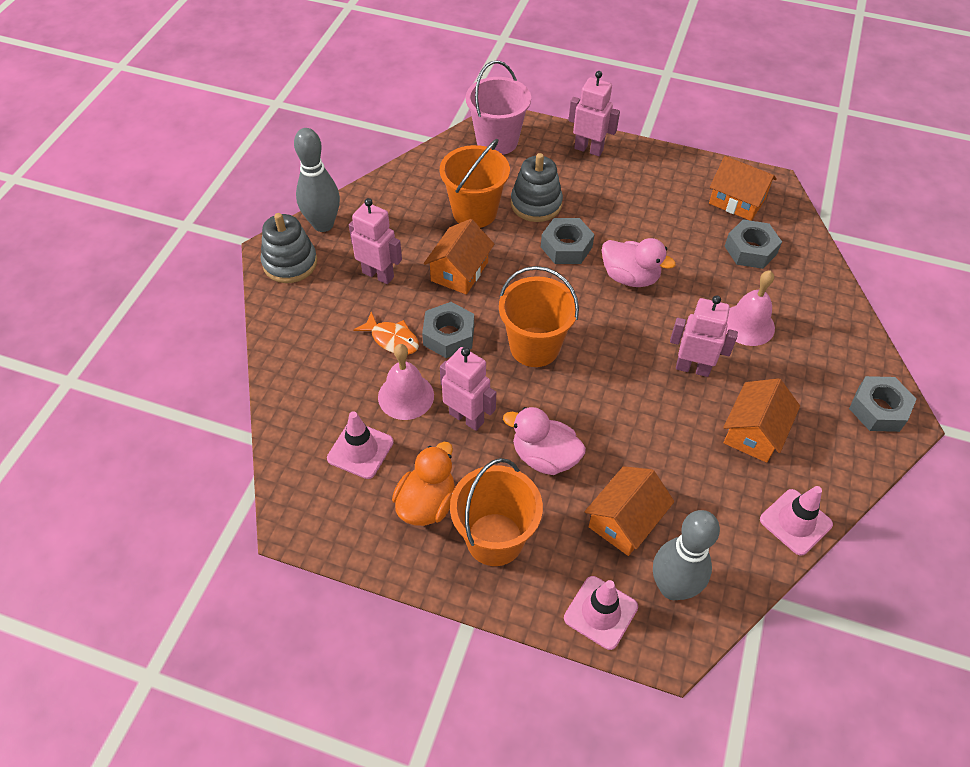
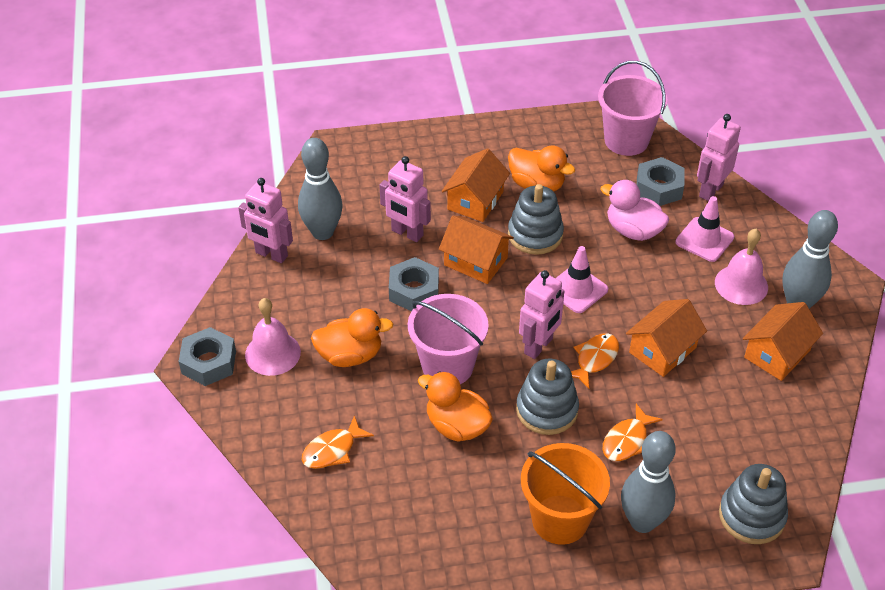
grey bowling pin: [294,128,340,232] [653,510,720,600] = 2 -> [298,138,343,240] [621,431,676,533] [782,210,838,309] = 3
grey nut: [422,302,474,358] [541,218,595,264] [725,220,782,269] [849,376,917,432] = 4 -> [179,327,236,386] [389,257,439,311] [637,157,685,206] = 3
grey stacking toy: [261,213,317,283] [511,153,563,222] = 2 -> [508,184,564,255] [516,359,579,435] [719,464,788,544] = 3
orange bucket: [440,139,510,228] [450,458,543,566] [499,266,579,367] = 3 -> [521,443,610,545] = 1
orange duck: [392,442,455,526] = 1 -> [311,308,393,367] [418,371,493,442] [508,145,575,192] = 3
orange fish: [353,312,419,355] = 1 -> [302,415,374,469] [571,333,619,389] [603,404,663,461] = 3
pink bucket: [466,60,531,155] = 1 -> [408,294,489,384] [598,61,667,156] = 2
pink duck: [503,407,586,475] [601,238,676,287] = 2 -> [600,180,669,241] = 1
pink traffic cone: [327,411,394,479] [564,576,638,650] [760,486,833,556] = 3 -> [556,246,608,313] [675,196,734,262] = 2

